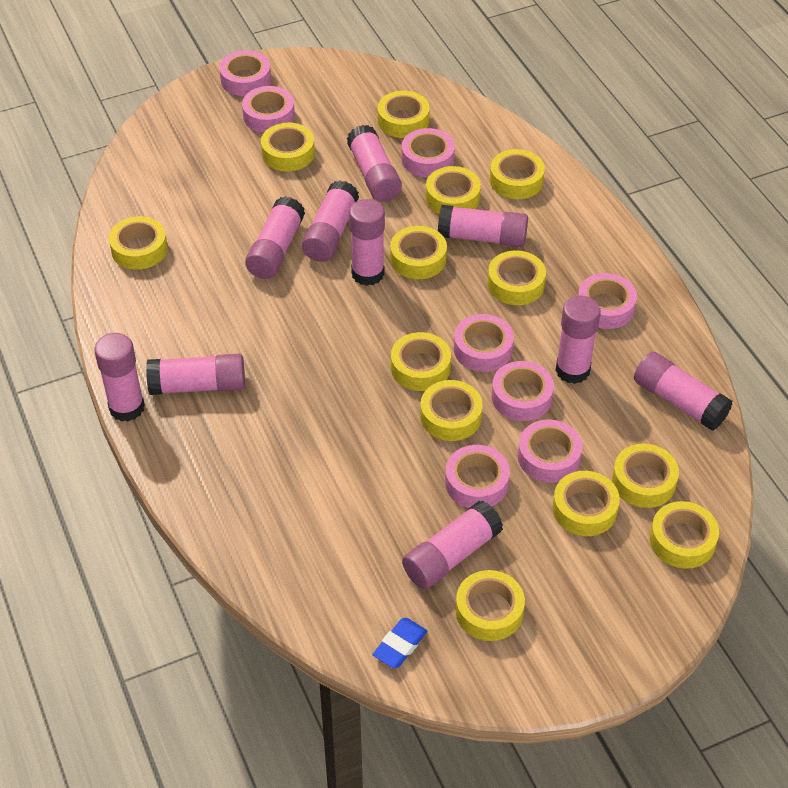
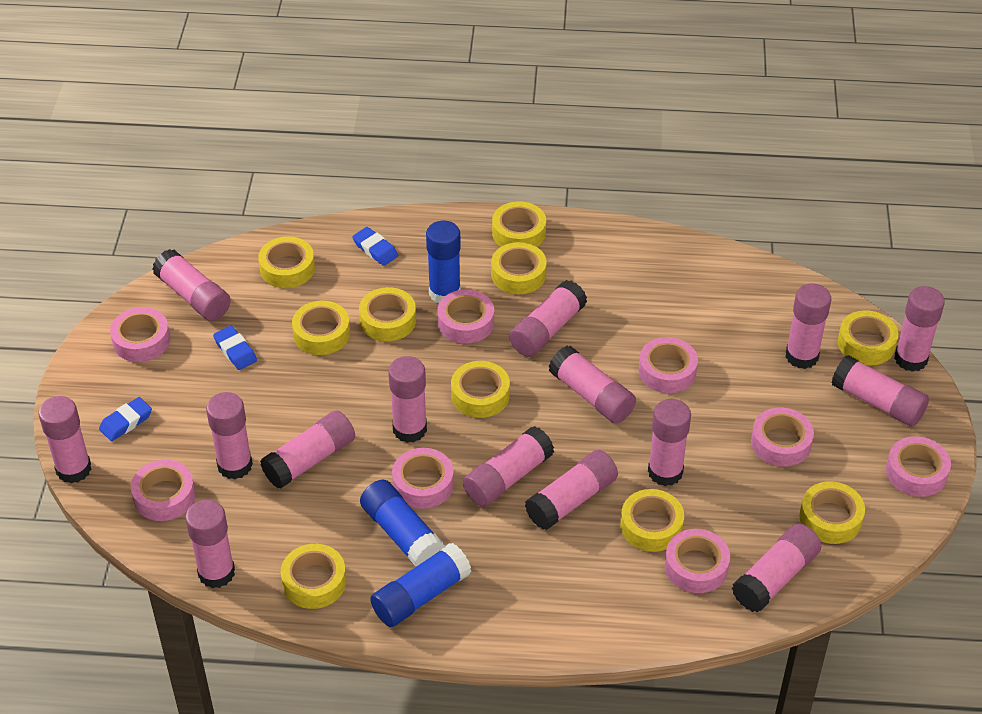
blue eraser: [372,618,427,668] = 1 -> [99,397,152,441] [213,326,257,370] [352,227,398,266] = 3
blue glue stick: none = 0 -> [360,479,445,567] [370,543,471,627] [426,221,461,303] = 3
pink glue stick: [94,333,145,422] [146,354,245,395] [245,196,305,279] [302,180,359,262] [347,125,402,202] [349,199,385,286] [402,501,503,589] [438,205,528,247] [555,295,601,384] [634,352,732,431] = 10 -> [38,396,92,483] [152,249,231,321] [185,500,235,588] [206,392,253,479] [260,410,355,489] [388,356,427,443] [463,426,554,507] [509,280,587,357] [525,450,618,530] [549,346,636,424] [648,399,691,486] [732,524,822,612] [786,284,831,369] [832,355,929,427] [894,286,945,372] = 15
yellow tape: [109,216,168,270] [261,123,315,172] [378,91,430,138] [390,226,447,279] [391,332,451,391] [420,380,483,441] [426,166,481,214] [455,570,525,641] [488,250,546,305] [490,149,545,199] [552,471,620,536] [612,444,679,508] [650,501,719,569] = 13 -> [258,236,315,288] [281,544,346,609] [292,301,350,355] [359,287,416,341] [451,361,510,418] [491,242,547,294] [492,202,546,247] [620,489,684,552] [799,482,865,544] [838,310,898,365] = 10

